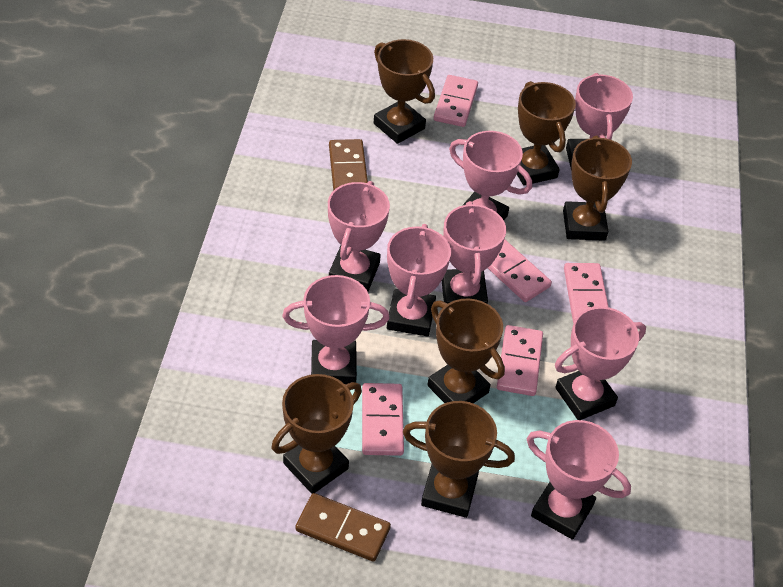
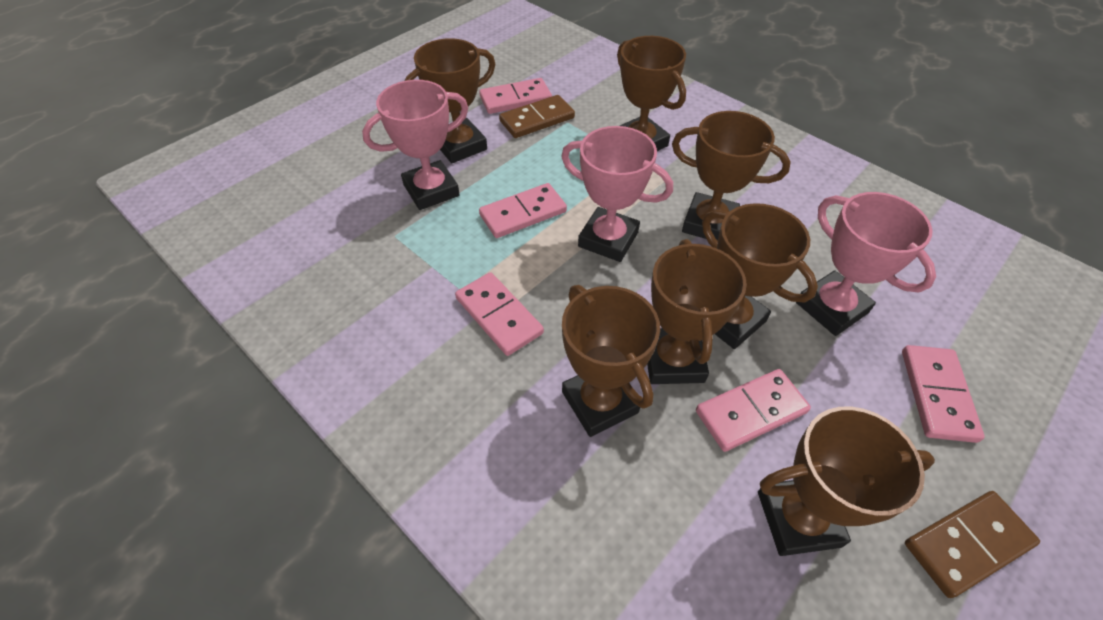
brown trophy: [271,374,362,494] [374,39,435,144] [403,401,515,518] [428,298,505,403] [517,81,576,185] [563,135,632,241] = 6 -> [405,38,495,163] [562,285,660,437] [617,36,686,151] [647,239,747,384] [672,111,791,241] [702,203,818,349] [758,407,935,556] = 7
pink trophy: [282,275,389,384] [328,181,390,292] [387,224,451,337] [442,201,506,304] [449,131,532,220] [527,420,631,540] [555,307,646,420] [566,73,633,167] = 8 -> [362,80,468,210] [561,126,673,262] [796,192,936,336] = 3

